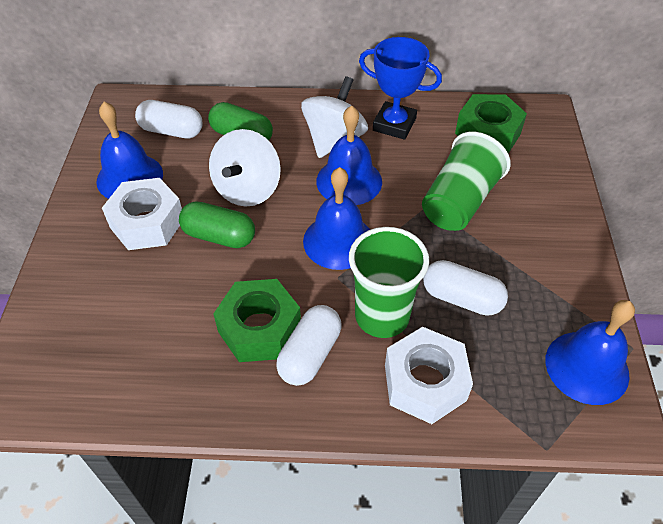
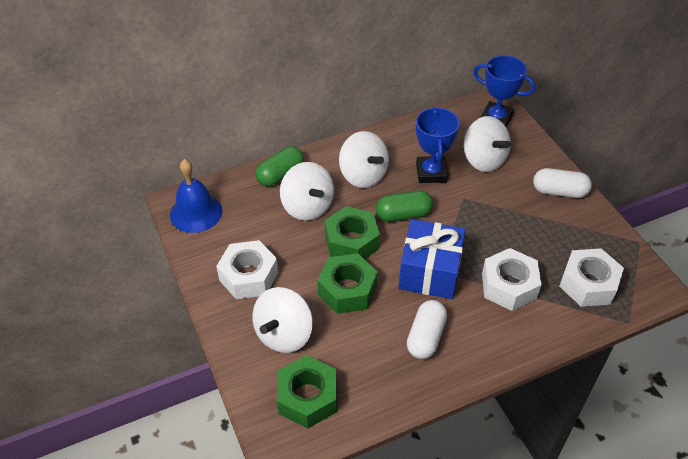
blue bell: [96,102,163,199] [303,167,370,270] [316,105,382,205] [545,300,635,405] = 4 -> [170,159,222,233] = 1
blue gift: none = 0 -> [399,219,465,299] = 1
blue trophy: [359,37,442,140] = 1 -> [416,106,460,183] [473,55,535,127] = 2
green cup: [349,227,429,338] [422,132,511,231] = 2 -> none = 0
green nut: [213,279,301,362] [455,94,527,154] = 2 -> [277,355,337,429] [317,253,378,314] [325,206,380,259] = 3
white capsule: [135,100,203,138] [276,305,341,386] [423,260,508,316] = 3 -> [407,300,447,359] [533,168,592,198] = 2
white nut: [102,178,182,250] [385,327,473,424] = 2 -> [216,240,278,299] [482,248,541,311] [559,248,624,307] = 3
white spinning top: [209,129,281,206] [301,76,368,158] = 2 -> [252,287,313,353] [280,162,334,221] [339,131,389,188] [464,116,511,172] = 4

